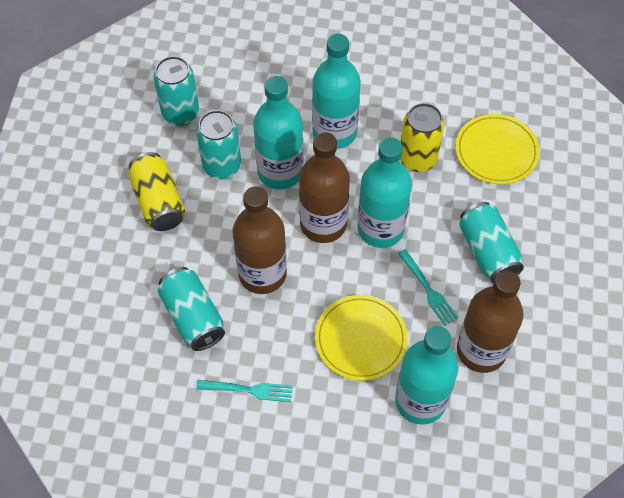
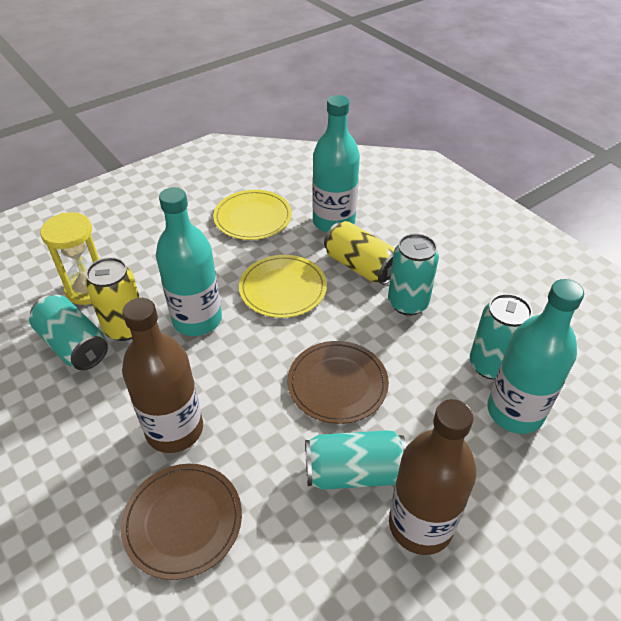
brown bottle: [232,186,287,294] [299,132,350,243] [457,270,524,373] = 3 -> [122,298,203,453] [389,399,477,555] = 2
brown plate: none = 0 -> [121,464,242,580] [287,341,389,424] = 2
turquoise bottle: [253,76,304,190] [312,34,361,149] [358,137,412,248] [395,326,458,425] = 4 -> [156,187,222,336] [312,95,360,233] [488,279,584,434] = 3
turquoise fork: [196,380,293,402] [398,249,458,326] = 2 -> none = 0
yellow hourglass: none = 0 -> [40,212,99,305] = 1

